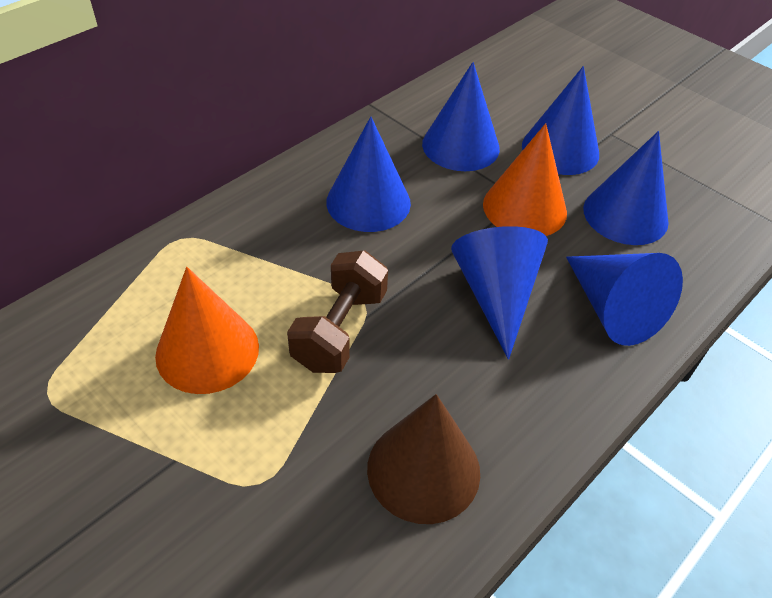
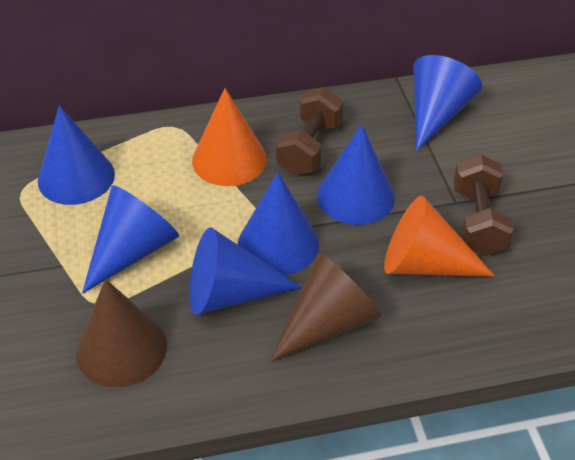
brown cone: [367,394,480,524] = 1 -> [76,279,167,387] [270,253,381,362] = 2
brown dumbbell: [287,250,388,373] = 1 -> [276,87,343,175] [454,154,514,256] = 2

